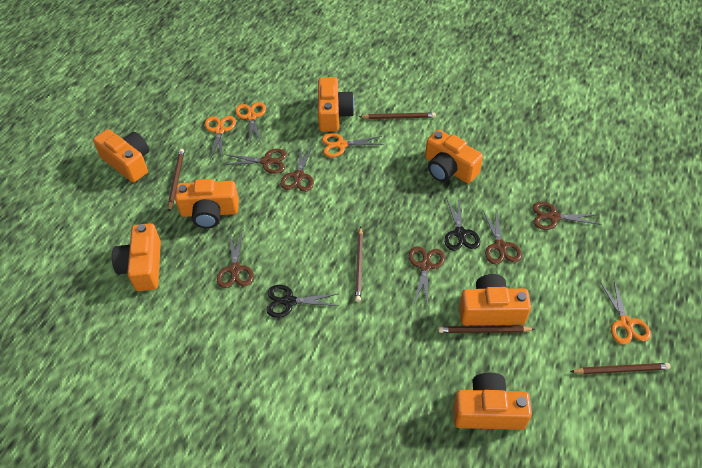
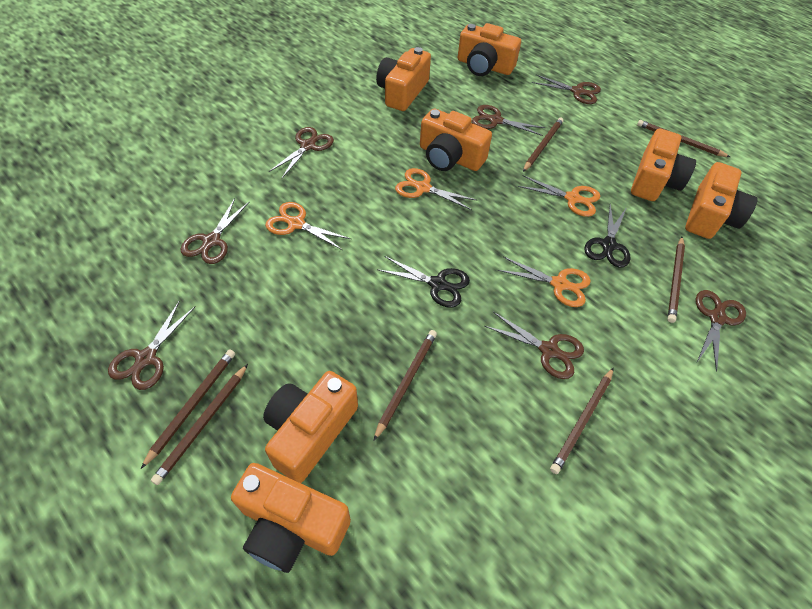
brown pencil: [168,149,184,212] [355,227,363,302] [359,113,436,119] [438,326,535,333] [570,363,670,374] = 5 -> [141,350,235,469] [151,364,248,485] [374,330,437,441] [523,118,564,172] [550,367,614,474] [637,120,730,157] [667,237,685,323] = 7
brown scissors: [217,232,254,288] [223,149,287,174] [280,145,314,192] [409,246,445,307] [483,211,522,265] [532,202,601,230] = 6 -> [108,301,196,390] [180,198,250,264] [269,127,334,178] [472,105,546,136] [485,312,584,379] [532,74,601,104] [696,290,746,372] = 7

